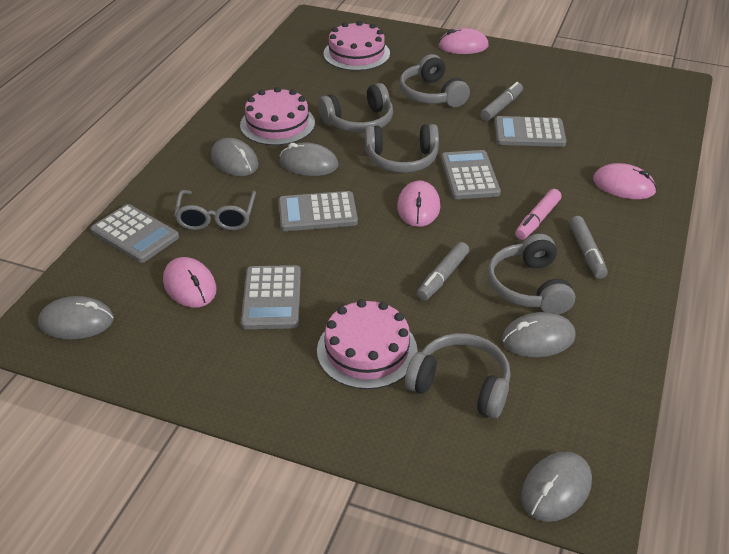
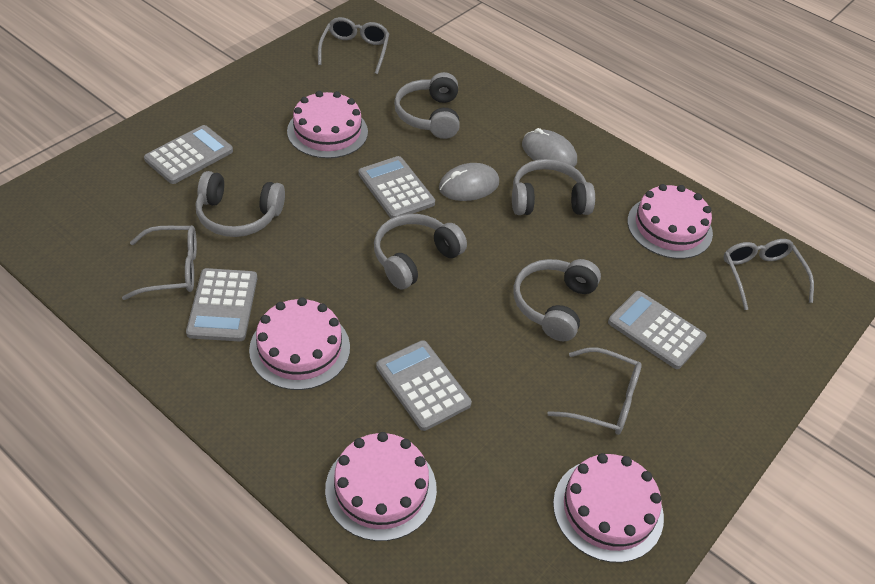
grey glasses: [174,190,256,230] = 1 -> [122,225,197,300] [318,17,389,74] [547,347,642,435] [723,239,814,310] = 4
grey marker: [417,242,470,301] [480,82,523,121] [569,216,608,279] = 3 -> none = 0
grey mouse: [38,296,114,339] [211,138,259,176] [279,143,339,176] [502,312,576,357] [521,451,592,522] = 5 -> [439,163,499,201] [522,128,577,167] = 2
pink cake: [240,87,315,145] [317,299,418,389] [323,21,390,71] = 3 -> [249,297,350,390] [287,91,368,158] [325,432,437,541] [553,453,664,563] [627,184,713,259] = 5
pink marker: [515,189,562,240] = 1 -> none = 0
pink mouse: [163,257,216,308] [397,180,440,227] [439,28,489,54] [593,163,657,199] = 4 -> none = 0

